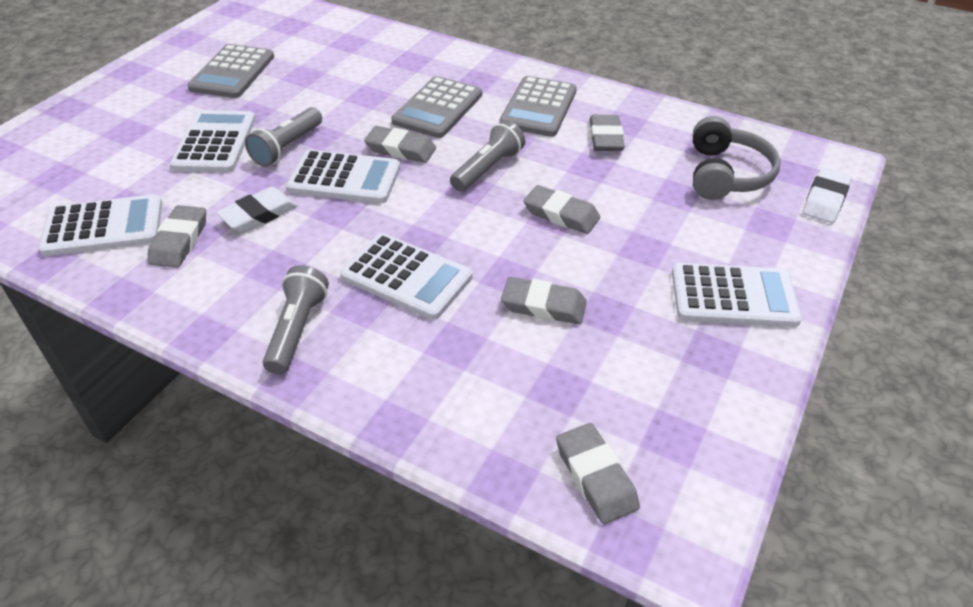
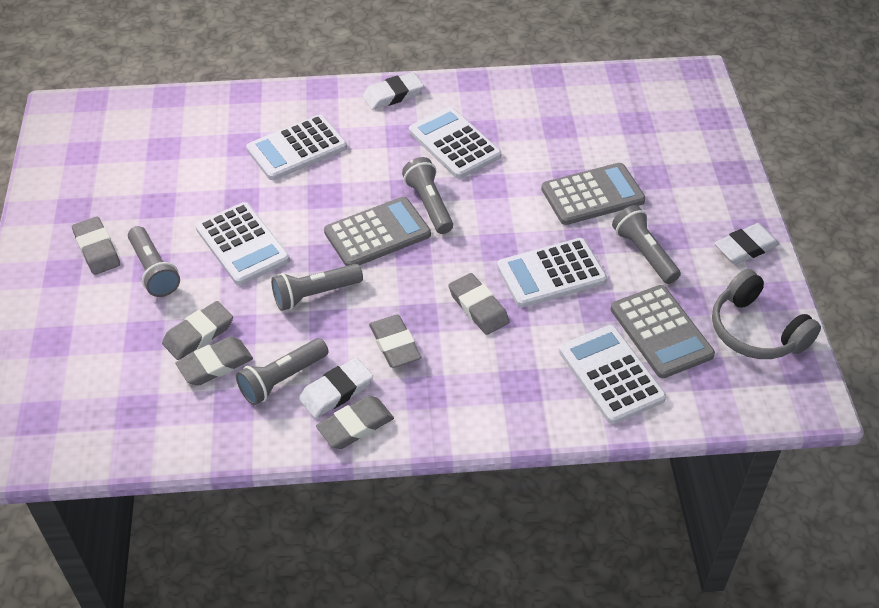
grey flashlight: [245,107,322,167] [263,265,329,374] [450,120,525,192] = 3 -> [128,226,180,297] [236,338,329,405] [271,264,363,311] [402,157,453,234] [612,205,681,284] = 5
white eraser: [216,187,298,233] [802,167,852,223] = 2 -> [299,357,373,419] [363,72,424,110] [714,223,780,264] = 3

